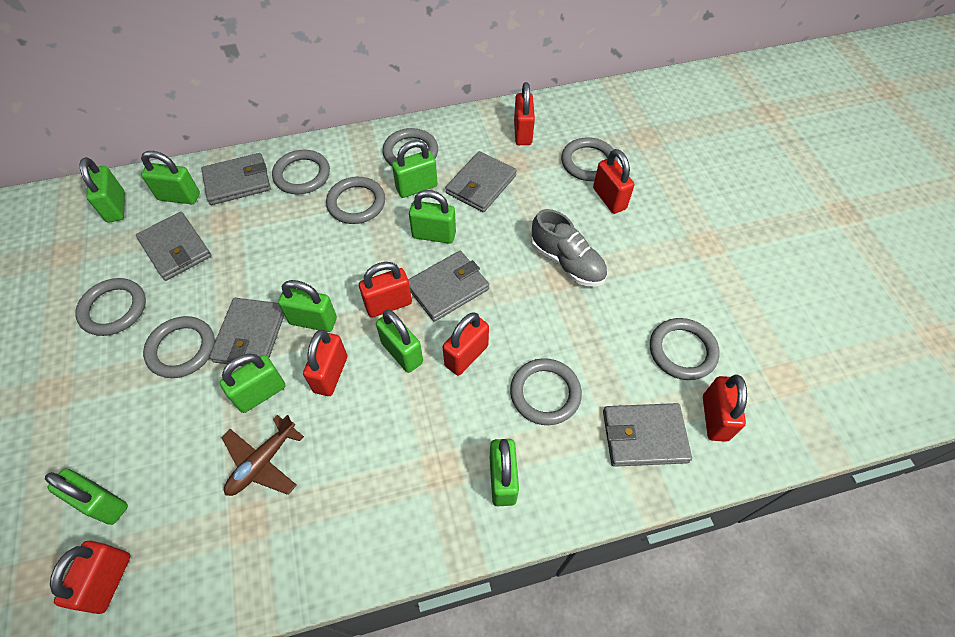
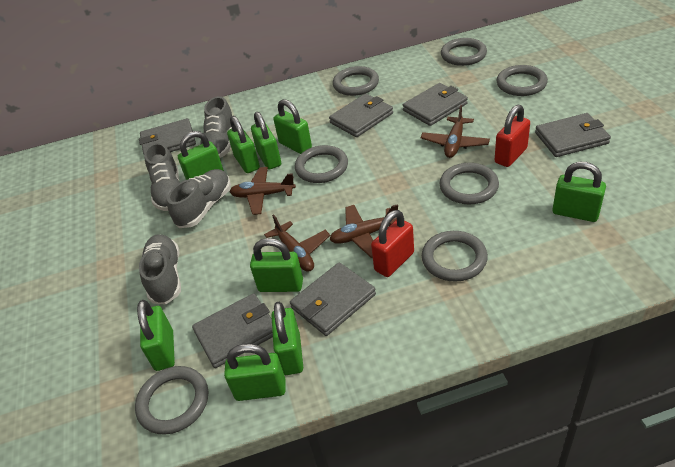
brown plane: [222,415,304,496] = 1 -> [229,167,296,215] [264,214,330,272] [329,204,398,258] [420,105,490,158] = 4
grey ring: [75,278,146,336] [143,316,215,378] [272,150,330,195] [326,177,385,224] [382,128,438,166] [510,358,582,425] [561,137,618,181] [650,318,720,380] = 8 -> [135,366,208,435] [295,145,348,183] [333,66,379,96] [422,231,488,282] [439,163,499,205] [441,38,487,66] [497,65,548,96] = 7
grey shoe: [531,209,607,286] = 1 -> [139,234,181,305] [144,143,180,211] [167,169,231,228] [200,96,232,158] = 4
red padlock: [50,541,130,614] [303,329,347,396] [359,262,412,318] [443,312,489,376] [514,82,535,145] [593,149,634,214] [703,374,747,442] = 7 -> [371,210,414,277] [495,105,530,167] = 2

